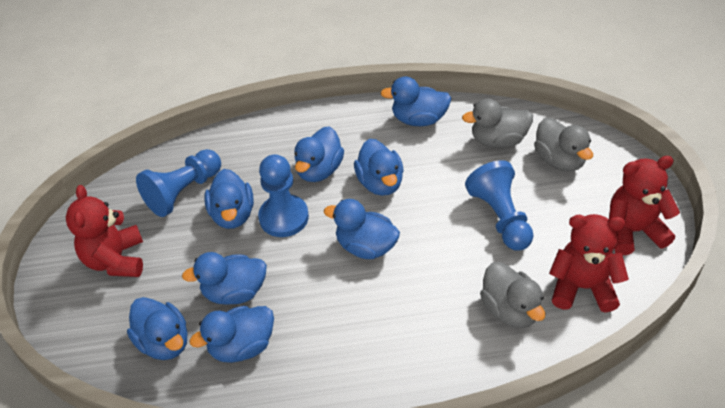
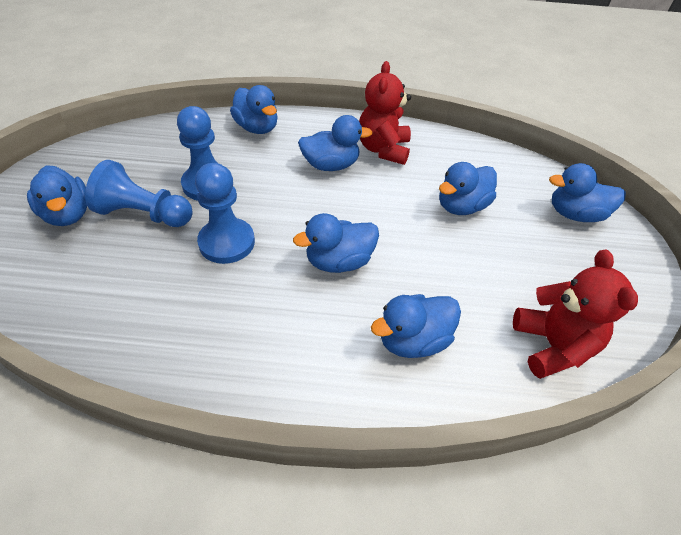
blue duck: [127,297,188,360] [182,252,267,305] [190,306,274,363] [204,169,254,229] [294,126,344,182] [324,199,400,259] [354,139,404,196] [380,76,451,126] = 8 -> [27,165,87,226] [230,85,278,134] [293,213,379,273] [298,115,373,171] [371,294,461,358] [439,162,497,215] [549,163,626,222] = 7
grey duck: [462,99,533,148] [480,262,545,328] [534,118,593,171] = 3 -> none = 0
red teddy bear: [66,185,143,277] [549,214,629,313] [609,156,680,255] = 3 -> [359,61,411,165] [513,250,638,379] = 2

